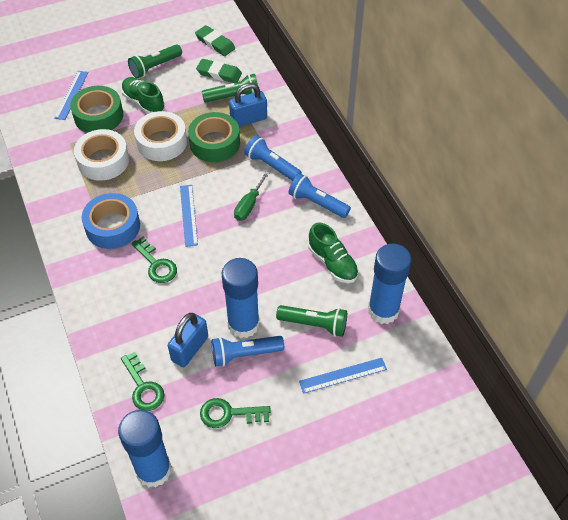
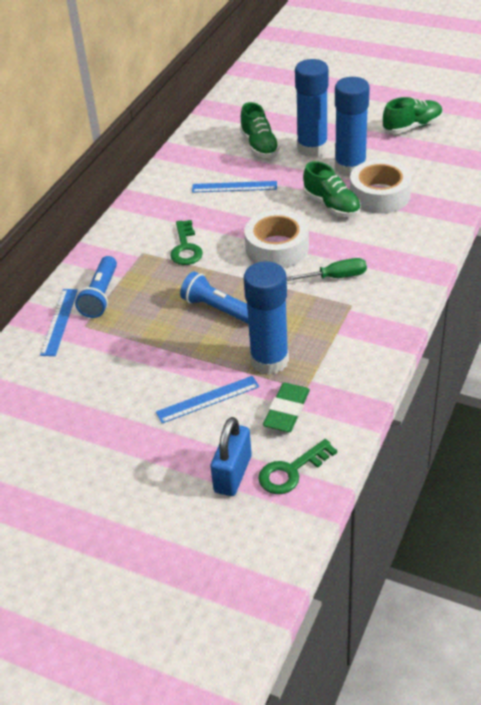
blue flashlight: [212,336,284,367] [244,135,302,181] [289,173,351,218] = 3 -> [75,256,117,318] [180,272,249,324] = 2
blue padlock: [168,313,208,367] [229,83,267,127] = 2 -> [210,417,252,496] = 1
blue tape: [82,193,140,249] = 1 -> none = 0
green eraser: [195,25,235,56] [196,59,242,83] = 2 -> [263,383,310,432] = 1
green flashlight: [128,44,182,78] [202,74,258,102] [276,305,347,337] = 3 -> none = 0
green key: [121,352,164,411] [131,237,177,283] [200,398,271,428] = 3 -> [170,220,203,265] [258,439,337,494] = 2
green shoe: [121,77,165,114] [308,223,359,283] = 2 -> [240,102,280,158] [303,161,361,217] [383,97,443,134] = 3
green tape: [70,86,123,133] [188,112,240,162] = 2 -> none = 0

